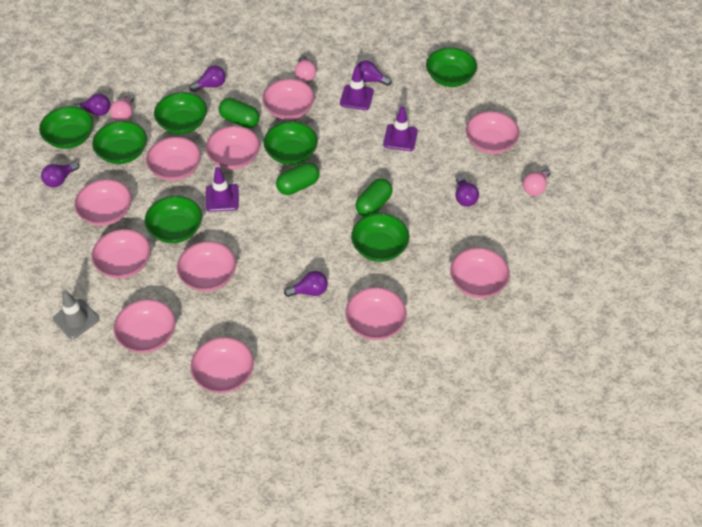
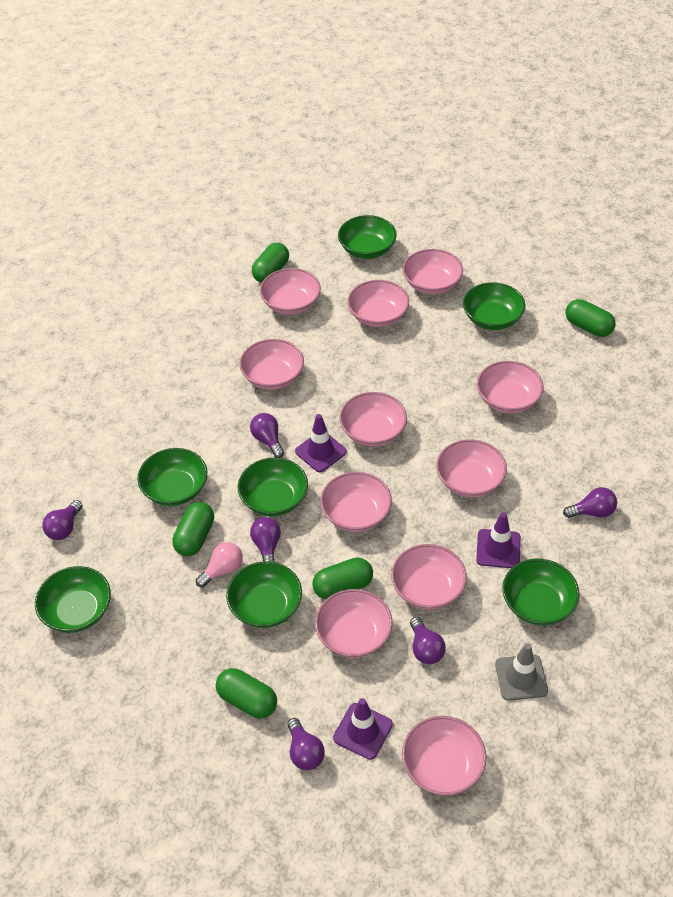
green capsule: [219,98,260,128] [276,162,320,195] [355,178,393,217] = 3 -> [172,502,214,556] [216,668,277,718] [252,243,289,283] [312,557,373,599] [565,299,616,337] = 5
pink light bulb: [110,94,134,121] [295,55,316,82] [523,168,551,196] = 3 -> [196,542,243,587] = 1

